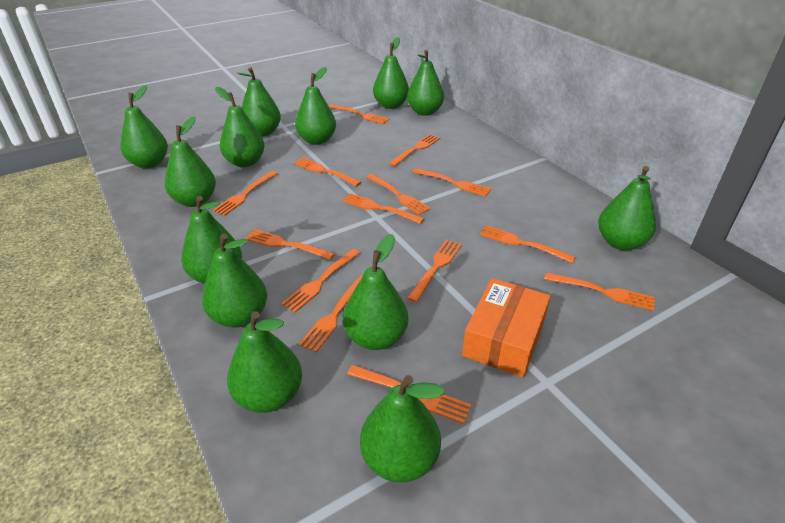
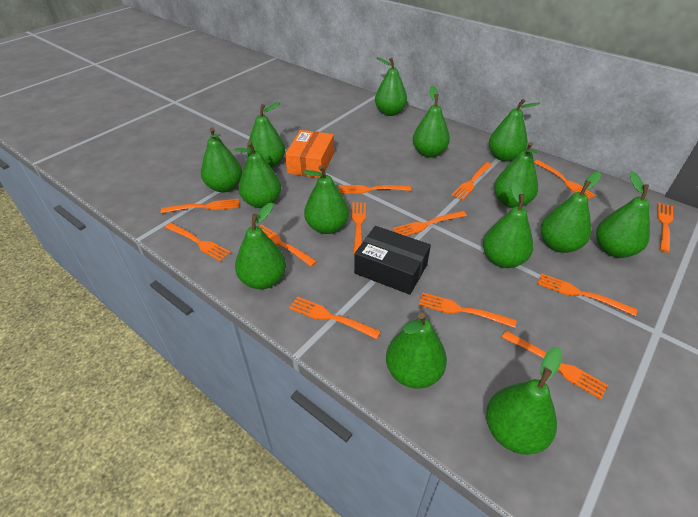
black box: none = 0 -> [354,226,431,295] = 1
green pear: [120,85,168,169] [165,116,216,207] [181,196,242,284] [202,234,267,328] [215,87,265,167] [227,311,302,413] [237,67,281,137] [295,67,336,145] [343,234,408,350] [360,375,445,483] [373,37,409,109] [407,50,444,116] [598,166,656,250] = 13 -> [201,127,242,193] [234,142,281,208] [235,203,286,289] [247,102,285,168] [303,165,349,234] [375,57,407,116] [386,312,447,389] [413,86,450,157] [483,180,533,268] [486,347,562,455] [489,99,540,161] [494,142,538,208] [540,171,601,253] [596,172,650,258] = 14
orange fork: [213,171,278,216] [245,229,335,260] [281,249,360,312] [294,157,361,186] [299,275,363,352] [329,104,390,124] [342,193,425,224] [347,365,471,424] [366,174,431,215] [389,134,440,166] [407,239,462,302] [413,168,491,197] [480,225,576,263] [544,272,655,311] = 14 -> [161,199,239,213] [165,223,231,261] [258,224,317,267] [289,296,381,339] [339,185,411,194] [352,202,366,255] [392,211,467,236] [419,293,516,328] [451,162,492,200] [502,331,608,399] [534,160,596,199] [538,273,637,316] [657,203,673,253] = 13

